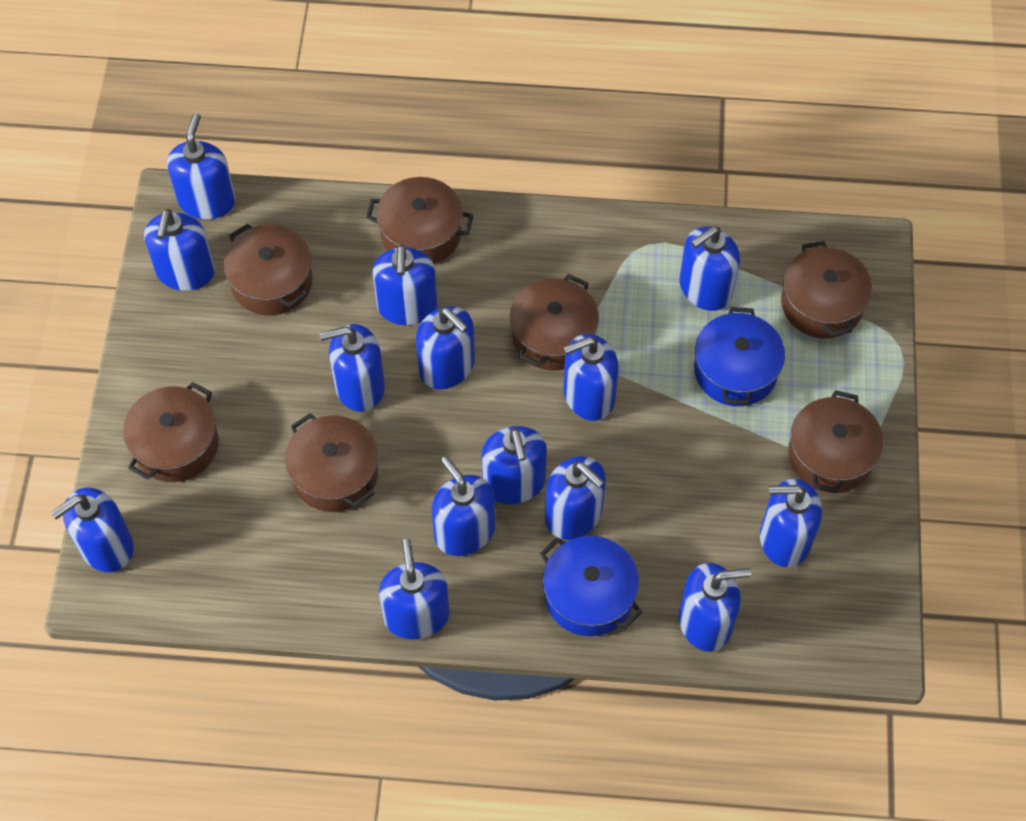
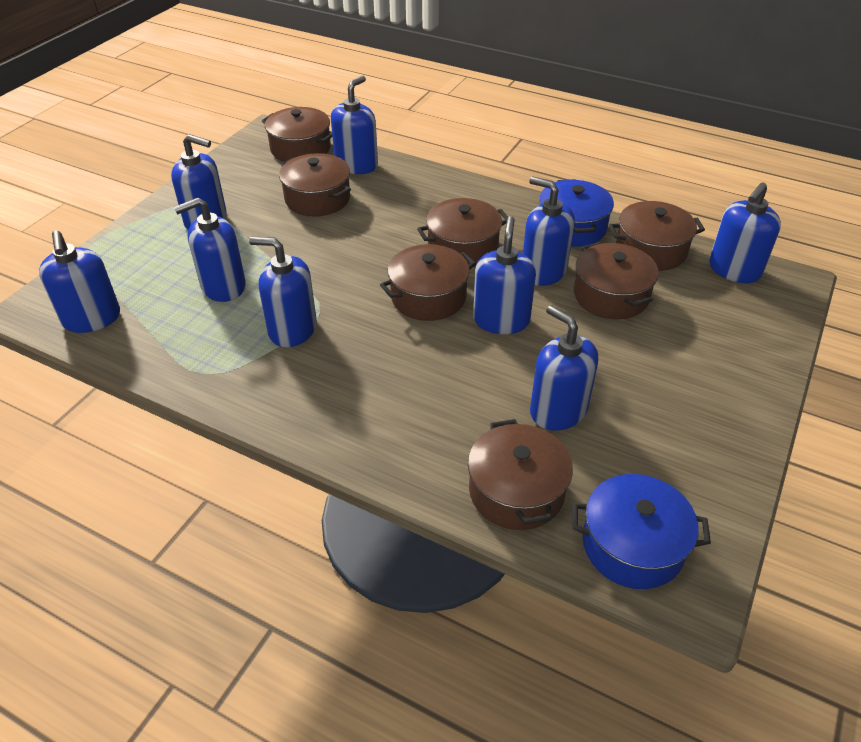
blue soap dispenser: [51,488,134,572] [144,209,215,291] [167,113,236,219] [319,324,385,412] [372,245,438,325] [379,539,449,639] [416,306,475,389] [432,456,495,556] [482,426,547,504] [545,456,606,540] [563,334,619,421] [679,226,740,311] [679,563,751,652] [760,479,822,567] = 14 -> [39,230,120,333] [171,134,227,230] [174,198,246,302] [249,236,317,347] [331,76,378,174] [473,216,536,334] [523,176,575,286] [530,305,598,431] [709,183,781,283] = 9

